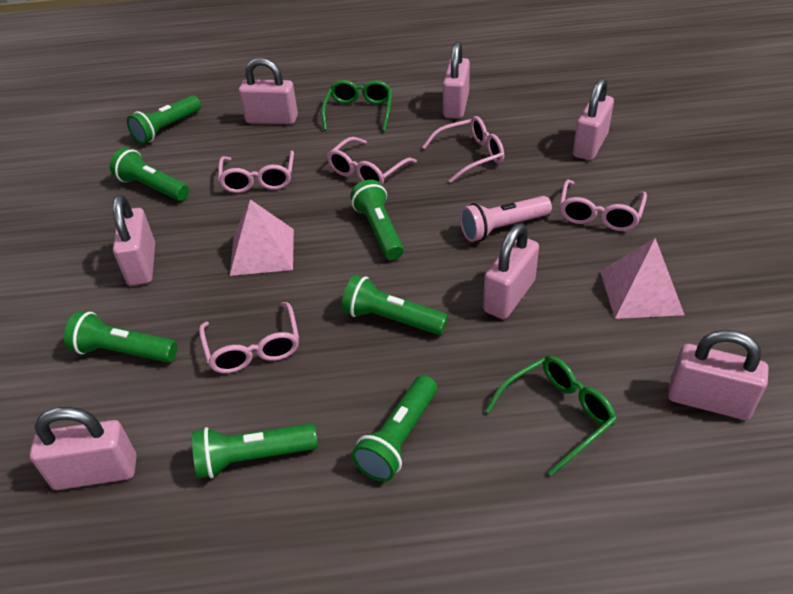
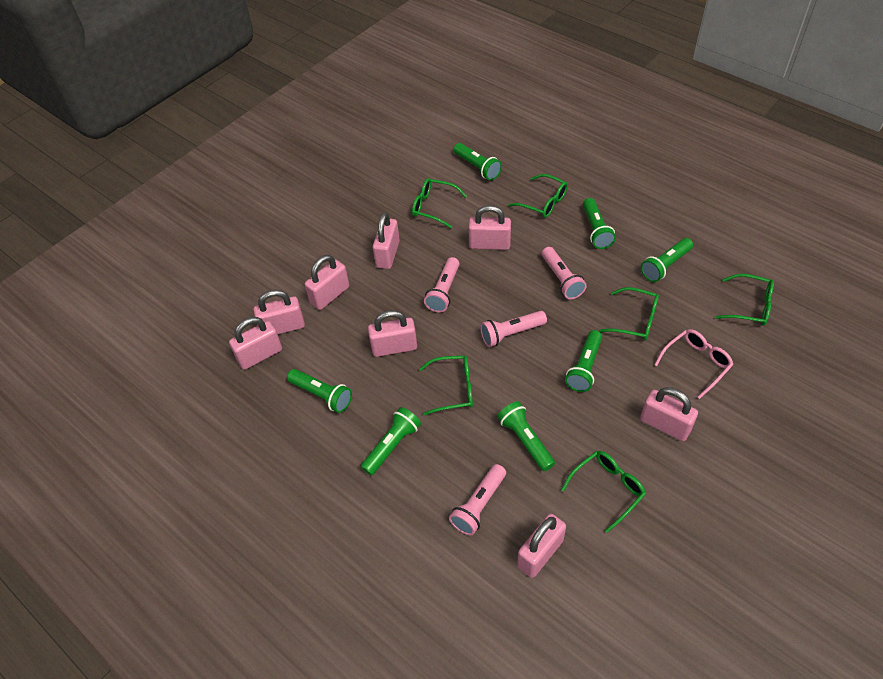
green glasses: [322,80,392,131] [485,355,617,476] = 2 -> [412,178,467,228] [419,355,473,415] [508,174,568,218] [561,451,646,533] [599,287,659,340] [715,274,774,326] = 6
pink flashlight: [460,196,552,242] = 1 -> [424,257,459,313] [449,464,506,535] [480,311,547,347] [542,247,587,299] = 4
pink glasses: [199,302,299,373] [218,150,294,193] [327,137,417,185] [422,116,504,183] [559,179,647,231] = 5 -> [654,329,733,399] = 1
pink padlock: [29,407,137,490] [113,195,155,286] [239,57,298,124] [443,41,470,119] [483,223,539,319] [573,78,614,160] [668,329,768,420] = 7 -> [229,317,282,370] [253,290,305,334] [305,255,349,310] [368,310,417,357] [373,212,400,269] [468,205,511,250] [517,514,566,578] [640,387,698,441] = 8
pink pyramid: [230,199,294,276] [600,238,685,319] = 2 -> none = 0

